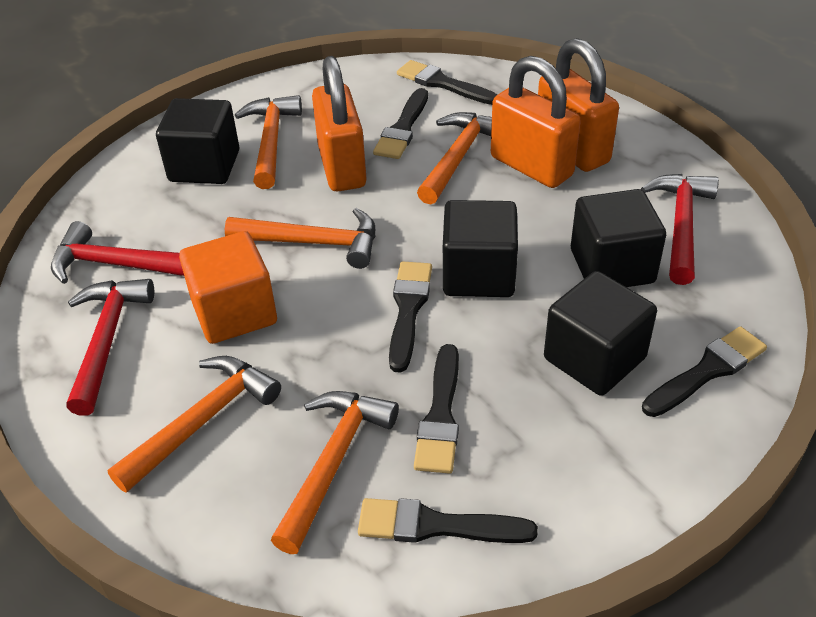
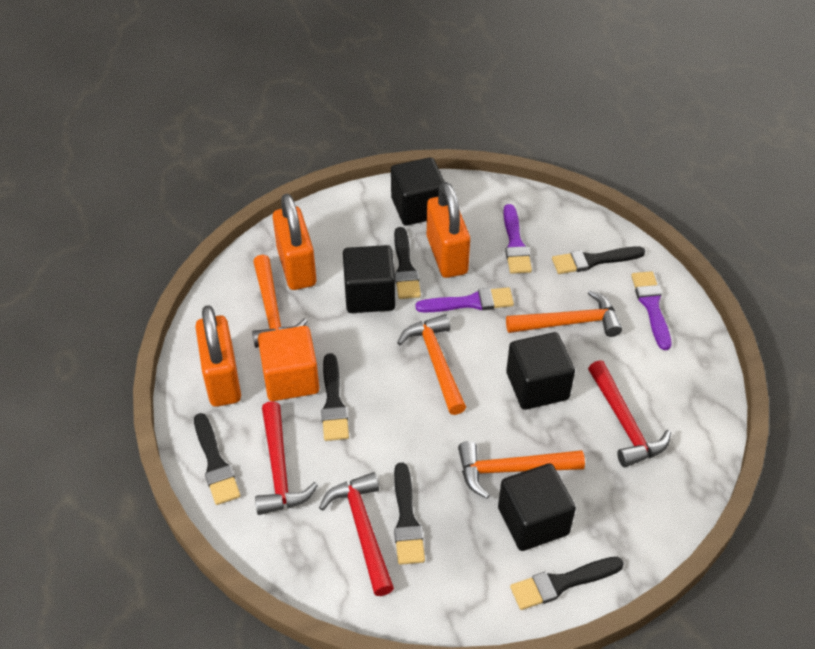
orange hammer: [107,356,281,493] [225,208,375,269] [235,95,302,189] [271,391,399,554] [417,112,492,205] = 5 -> [252,255,307,348] [397,314,466,415] [458,441,585,499] [506,290,622,337] = 4
purple brush: none = 0 -> [416,287,514,312] [503,204,532,274] [631,271,671,350] = 3

